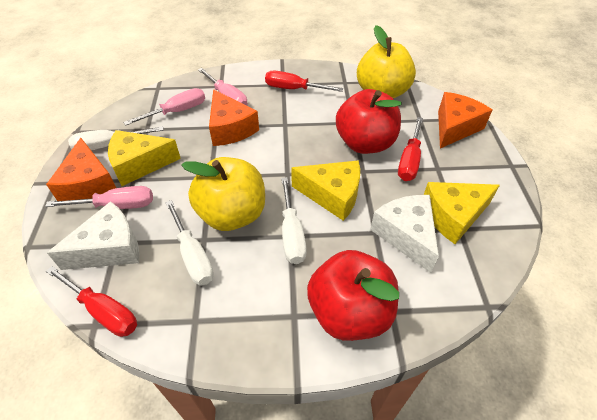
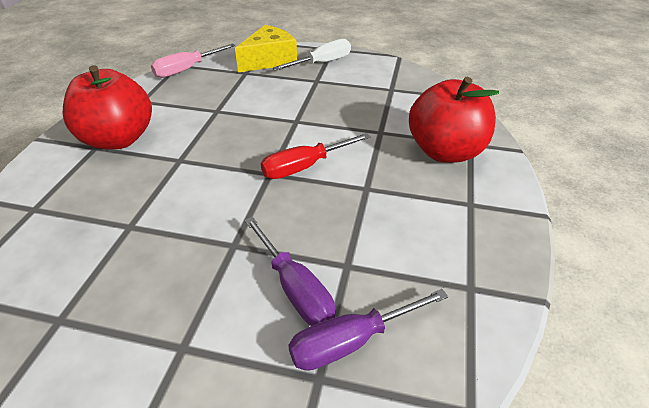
orange cheese: [46,138,116,201] [209,89,259,146] [438,92,492,148] = 3 -> none = 0
pink screwdriver: [45,186,153,209] [123,88,205,126] [198,68,248,106] = 3 -> [151,44,235,78] = 1
purple screwdriver: none = 0 -> [244,217,335,326] [288,289,448,371] = 2
red screwdriver: [46,266,137,337] [265,71,343,92] [398,117,423,181] = 3 -> [261,133,371,179] = 1
white cheese: [47,201,139,270] [370,195,439,273] = 2 -> none = 0
white screwdriver: [68,126,163,150] [165,200,214,285] [281,177,307,264] = 3 -> [272,39,351,71] = 1
yellow apple: [181,157,265,231] [357,25,416,98] = 2 -> none = 0
yellow cheese: [108,130,181,186] [291,160,360,221] [424,182,500,244] = 3 -> [235,25,297,72] = 1

